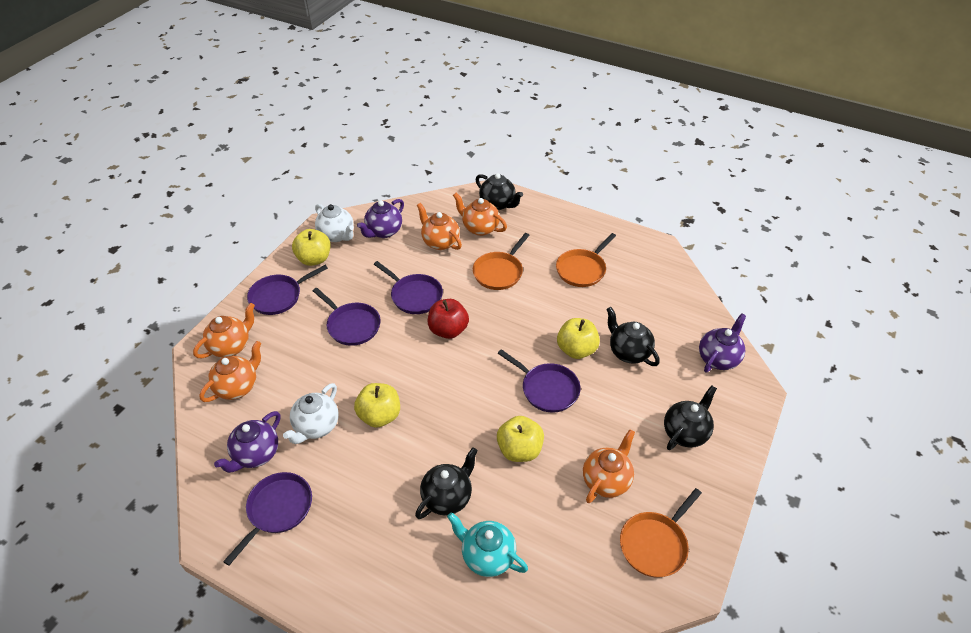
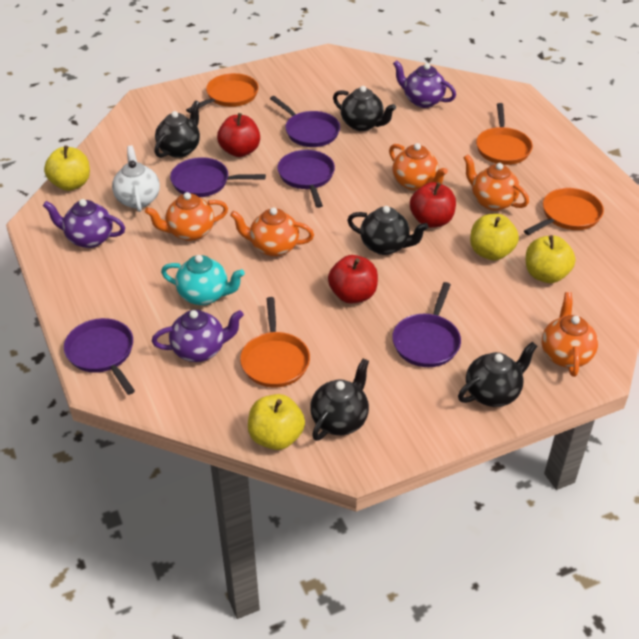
black teapot: [415,448,478,519] [475,173,523,210] [606,307,660,366] [664,385,717,450] = 4 -> [155,100,200,158] [310,358,369,441] [333,86,396,131] [347,206,429,255] [458,342,537,407] = 5
orange pan: [473,233,530,290] [556,233,616,287] [620,488,702,577] = 3 -> [186,73,259,113] [240,297,310,387] [476,103,533,165] [524,188,604,235] = 4
red apple: [428,299,469,339] = 1 -> [217,113,260,157] [328,255,378,304] [410,182,456,228] = 3
white teapot: [283,383,339,444] [315,204,354,242] = 2 -> [112,146,160,212] = 1

